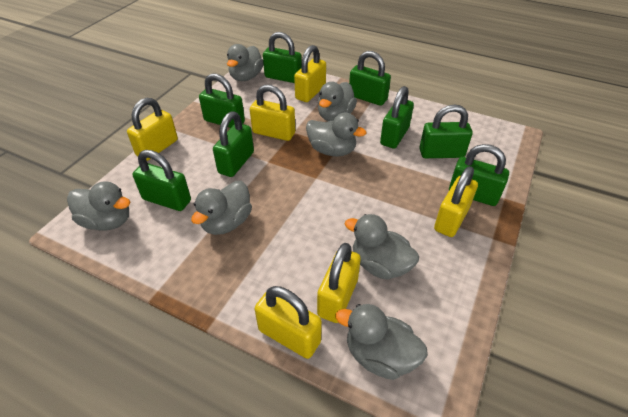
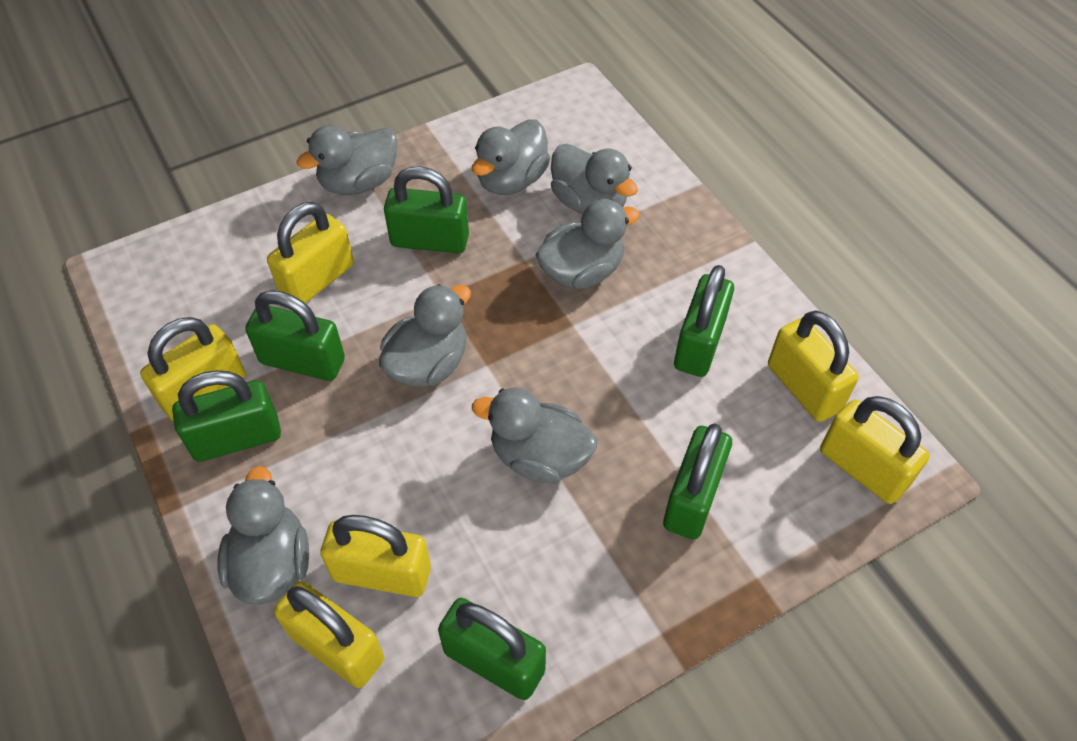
green padlock: [133,150,191,211] [199,74,245,128] [213,112,254,177] [263,32,302,83] [349,51,391,106] [380,86,414,149] [419,104,473,158] [449,144,509,206] = 8 -> [172,370,281,462] [245,290,345,381] [384,166,469,254] [438,598,546,700] [663,423,732,540] [674,265,734,377] = 6

